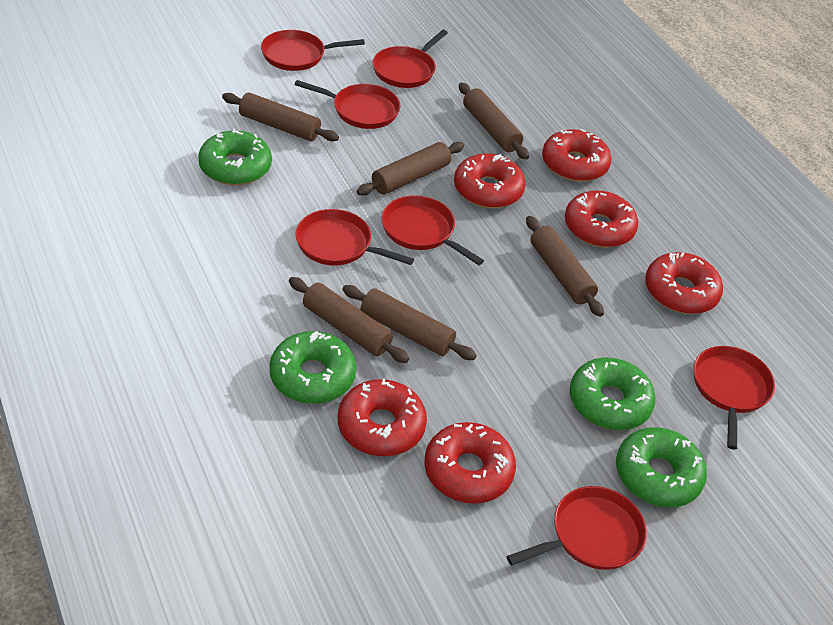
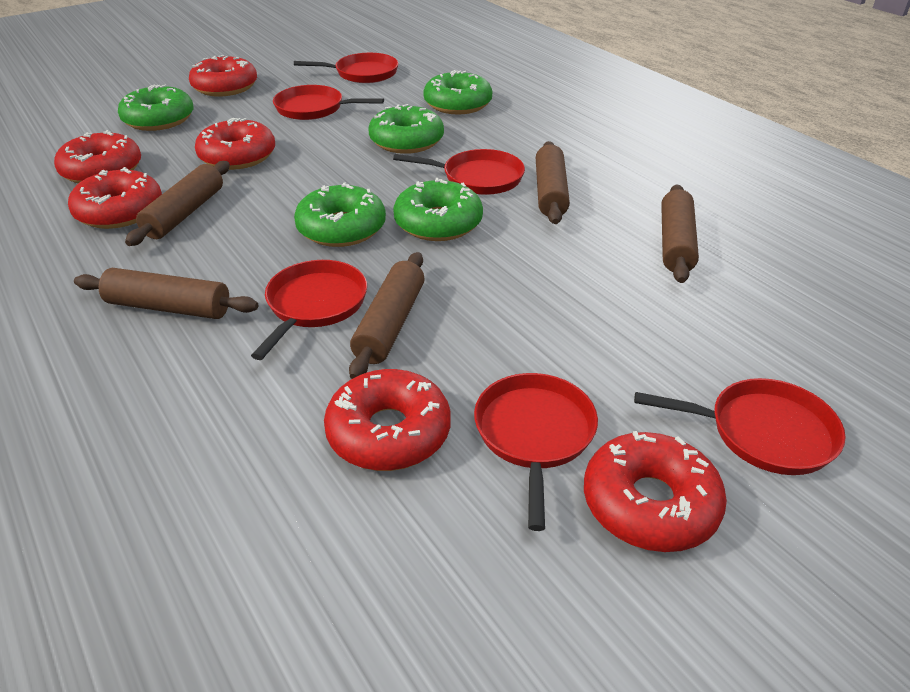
brown rolling pin: [222,93,339,141] [289,277,409,363] [342,285,477,360] [357,142,464,196] [459,83,529,160] [526,216,604,317] = 6 -> [74,268,258,319] [125,161,230,246] [349,252,425,379] [536,141,570,224] [661,184,699,283] = 5
green donut: [198,129,272,185] [269,331,356,404] [570,358,655,430] [616,427,707,507] = 4 -> [118,85,194,131] [294,182,386,247] [369,104,444,154] [393,178,483,241] [423,70,492,115] = 5
red pan: [261,30,365,71] [295,80,400,129] [295,209,414,266] [373,30,448,88] [382,195,484,265] [507,486,647,570] [693,346,775,450] = 7 -> [251,260,367,360] [273,85,384,120] [294,53,398,83] [393,149,525,195] [474,373,598,531] [634,378,846,475] = 6

